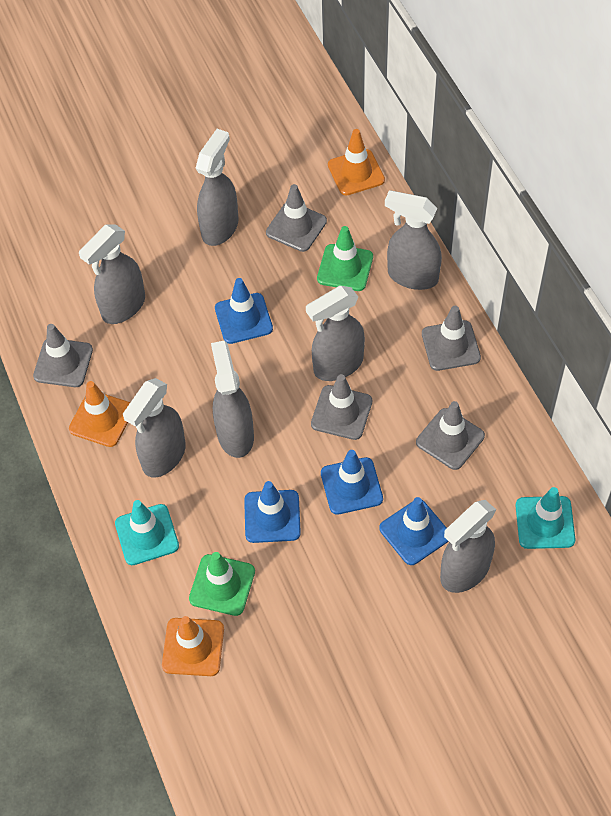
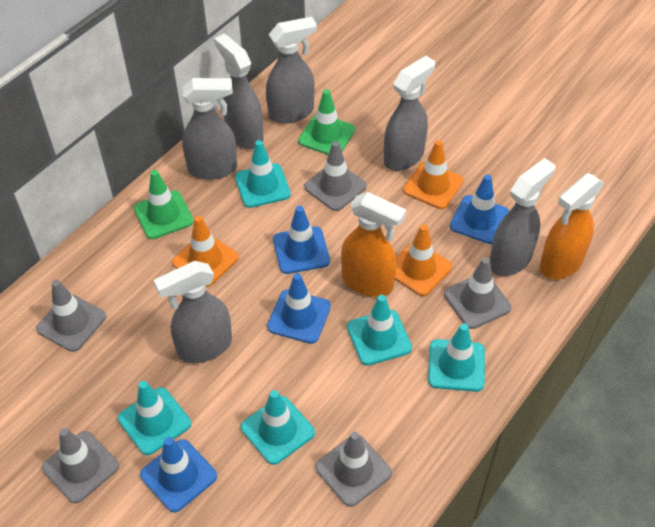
grey spray bottle: [79,225,145,324] [123,378,186,478] [196,129,239,246] [211,340,254,458] [306,286,365,381] [385,190,442,290] [440,500,496,593] = 7 -> [154,261,232,363] [182,78,237,180] [214,34,264,149] [266,17,317,124] [384,56,435,171] [490,158,555,276] = 6
orange spray bottle: none = 0 -> [341,192,406,297] [540,173,604,279] = 2
turquoise traffic cone: [115,500,179,565] [516,487,575,549] = 2 -> [118,381,191,455] [235,140,291,208] [241,390,315,465] [347,295,412,366] [428,323,485,392] = 5

